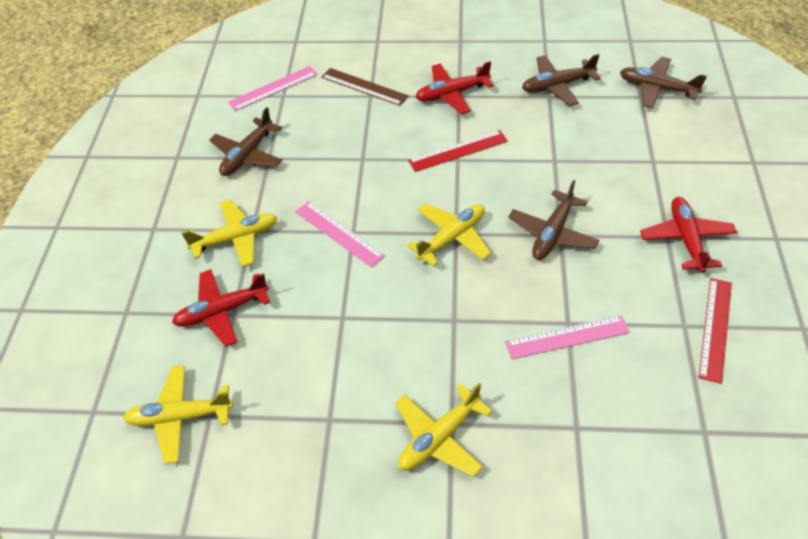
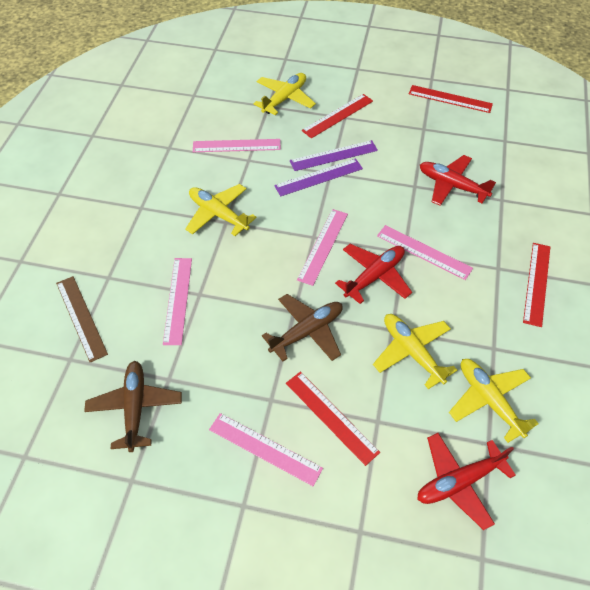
brown plane: [209,107,282,176] [508,180,599,260] [522,54,601,106] [620,57,707,108] = 4 -> [84,361,182,452] [262,294,343,361] = 2
pink ruler: [228,66,318,111] [295,201,385,268] [505,315,630,359] = 3 -> [163,258,192,345] [193,139,281,152] [209,413,323,486] [297,209,348,286] [377,225,473,280] = 5
purple ruler: none = 0 -> [274,158,363,196] [290,140,378,171] = 2
red ruler: [408,130,508,172] [699,278,732,384] = 2 -> [286,372,380,466] [302,94,373,138] [409,85,493,113] [523,243,550,327] = 4

